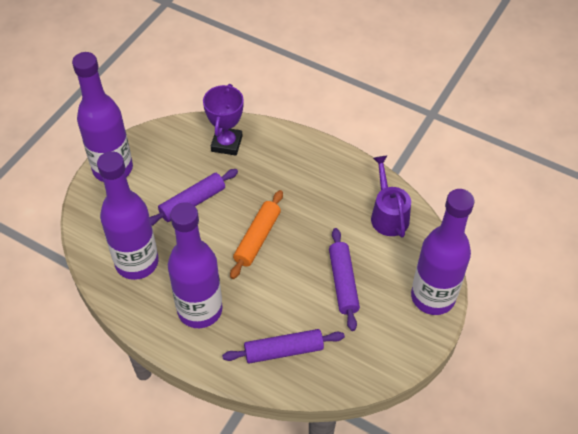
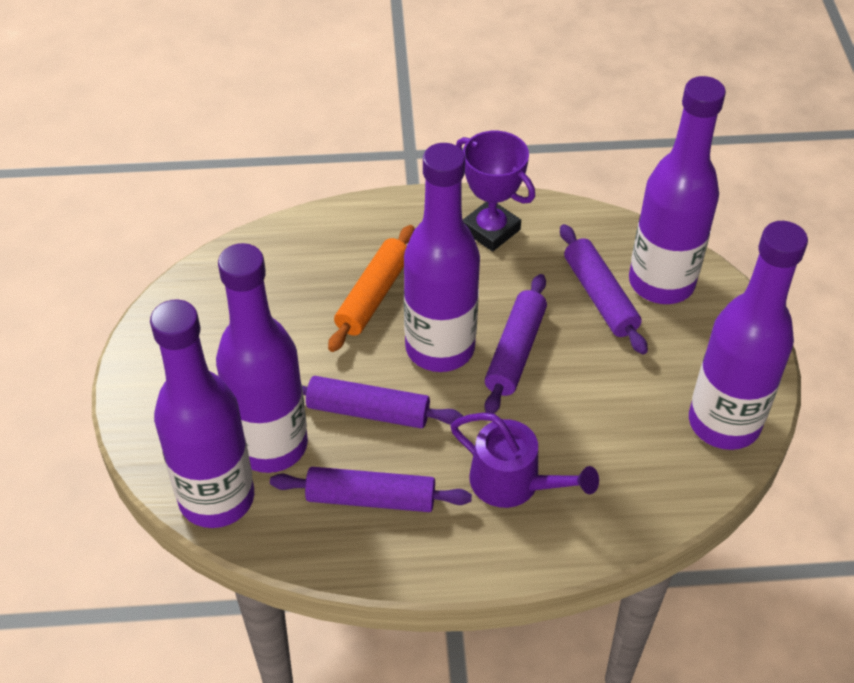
purple bottle: [72,52,133,182] [97,151,158,280] [168,202,223,328] [411,189,475,315] = 4 -> [150,300,254,528] [216,243,308,473] [404,143,480,372] [629,76,726,304] [689,221,808,450] = 5
purple rolling pin: [150,169,238,226] [222,329,345,363] [329,228,360,331] = 3 -> [270,467,472,512] [302,376,463,428] [484,274,547,414] [560,224,648,355] = 4

